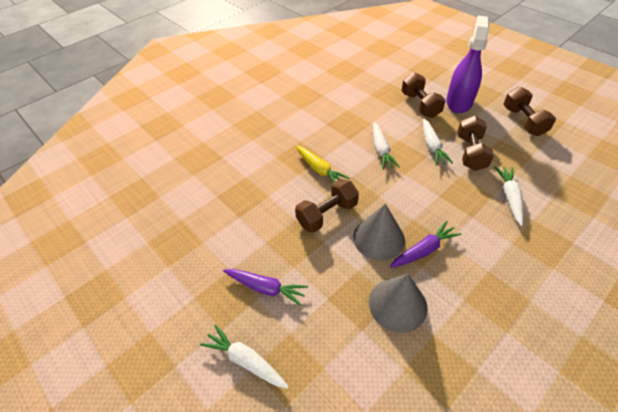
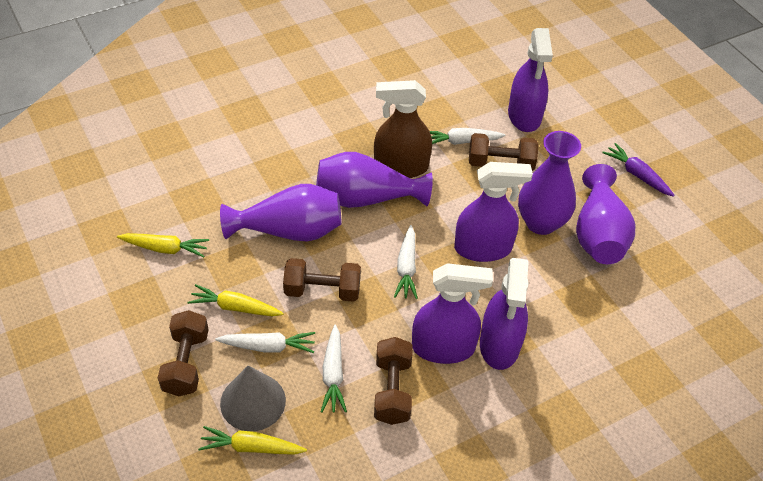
brown spray bottle: none = 0 -> [374,80,432,178] = 1
grey cone: [353,204,405,261] [369,274,428,333] = 2 -> [220,366,286,431] = 1
purple carrot: [223,269,308,306] [390,221,461,268] = 2 -> [602,143,675,197] = 1
purple spray bottle: [446,16,489,113] = 1 -> [412,263,493,364] [454,162,533,262] [480,258,529,370] [508,28,553,132] = 4
purple vase: none = 0 -> [220,184,341,241] [316,152,433,208] [518,131,581,235] [576,164,635,264] = 4
yellow carrot: [296,146,350,183] = 1 -> [117,233,209,257] [187,284,284,317] [198,426,307,455] = 3

